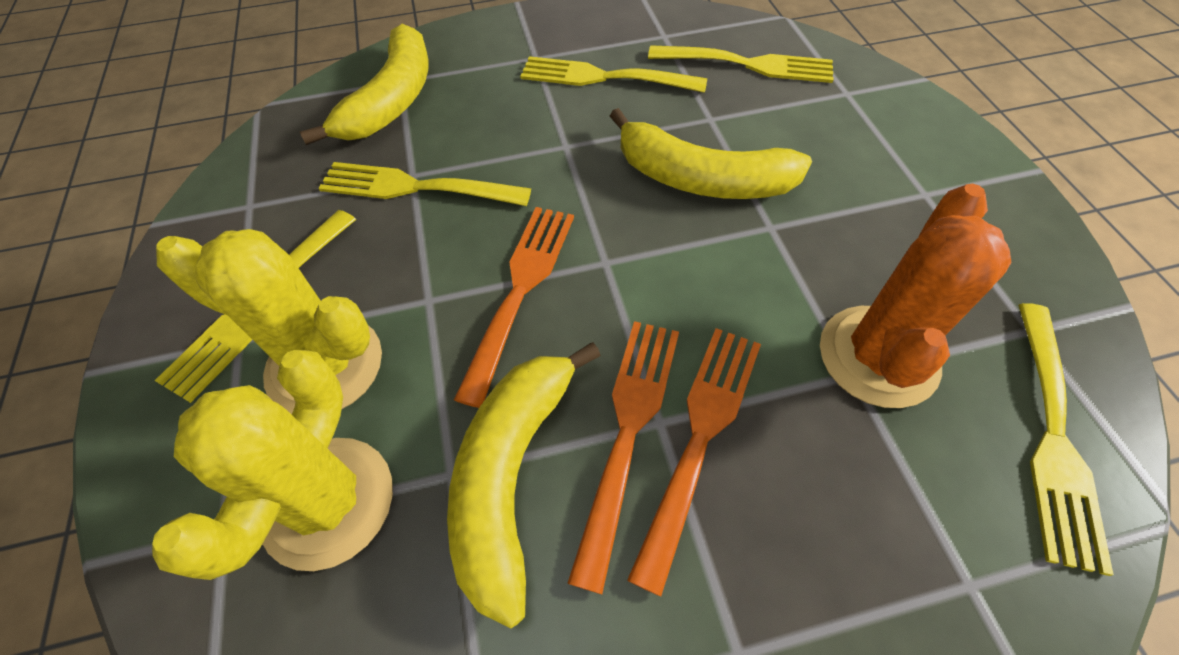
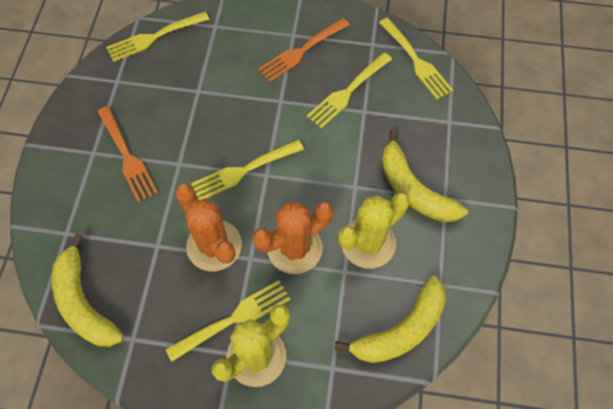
orange cactus: [820,184,1011,408] = 1 -> [175,184,242,271] [252,202,333,274] = 2
orange fork: [454,207,574,408] [567,321,679,594] [627,328,761,597] = 3 -> [97,106,158,202] [258,18,350,82] = 2

